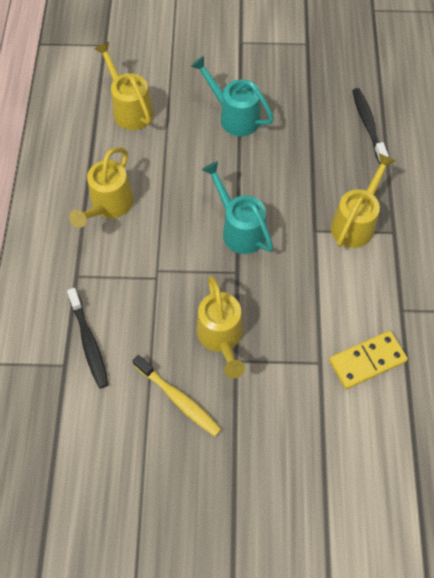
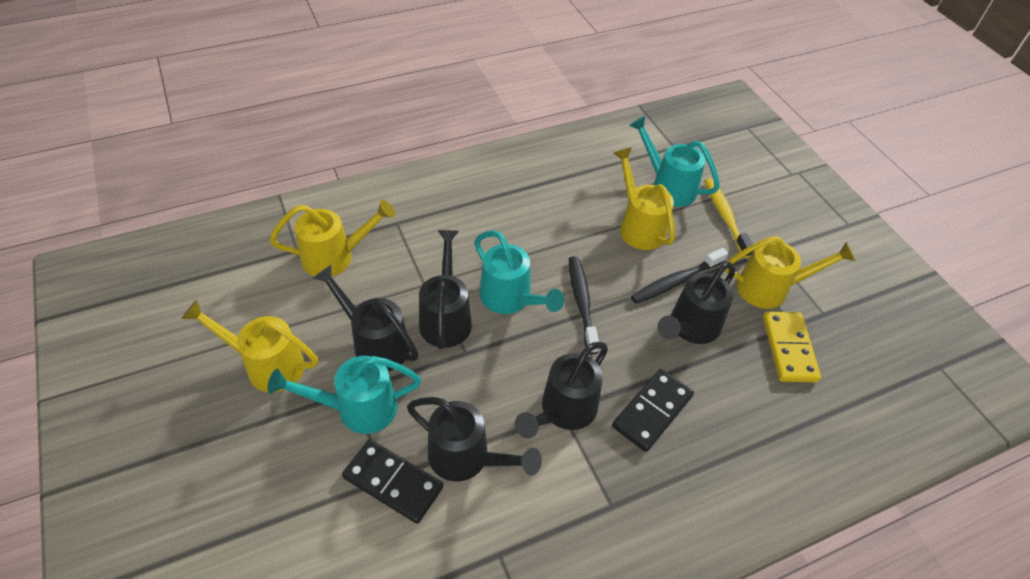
black domino: none = 0 -> [342,439,443,524] [612,369,694,452] = 2
black watering can: none = 0 -> [313,265,419,371] [407,397,542,481] [419,230,472,349] [515,342,608,438] [657,262,735,344] = 5
turquoise watering can: [191,56,274,136] [202,161,273,254] = 2 -> [267,356,421,434] [474,230,564,314] [629,116,720,206] = 3

